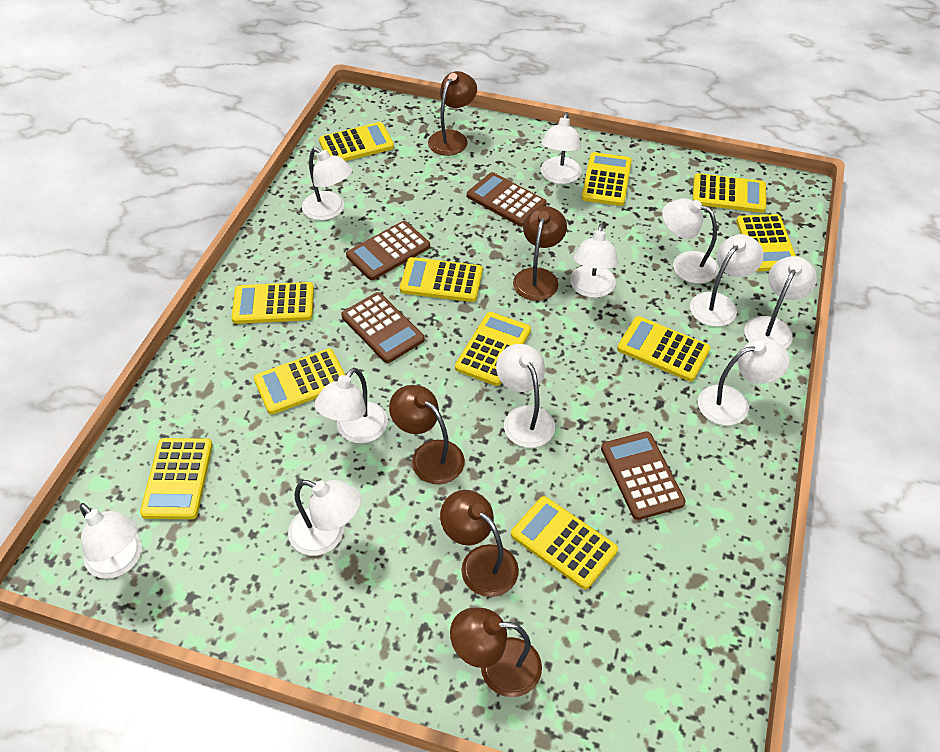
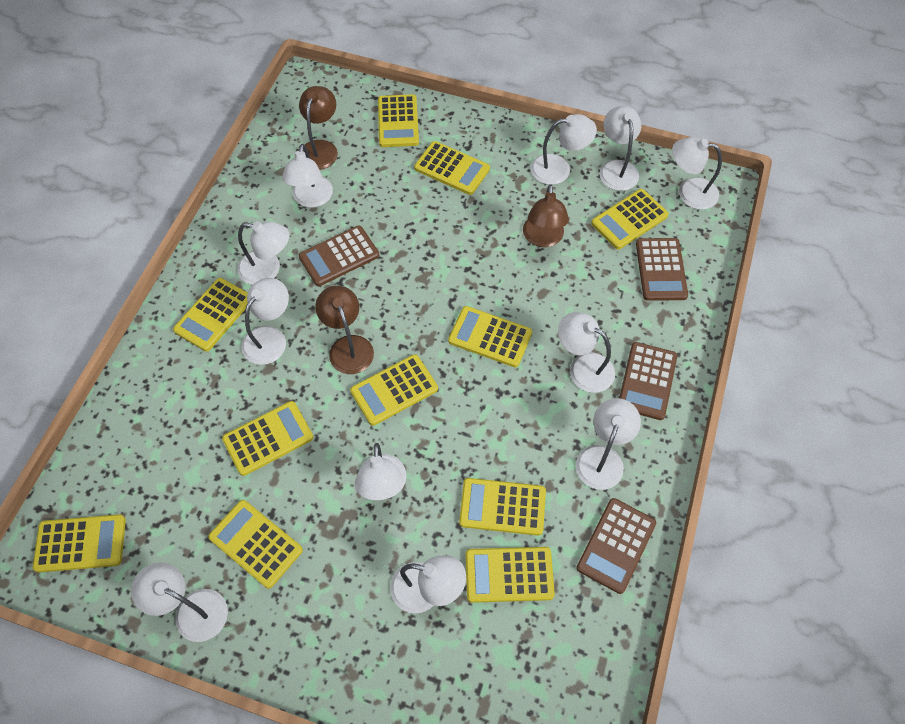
brown lamp: [389,385,465,484] [428,71,477,156] [440,490,519,597] [450,608,542,697] [513,206,567,301] = 5 -> [299,86,338,170] [316,286,374,374] [523,184,569,247] = 3

